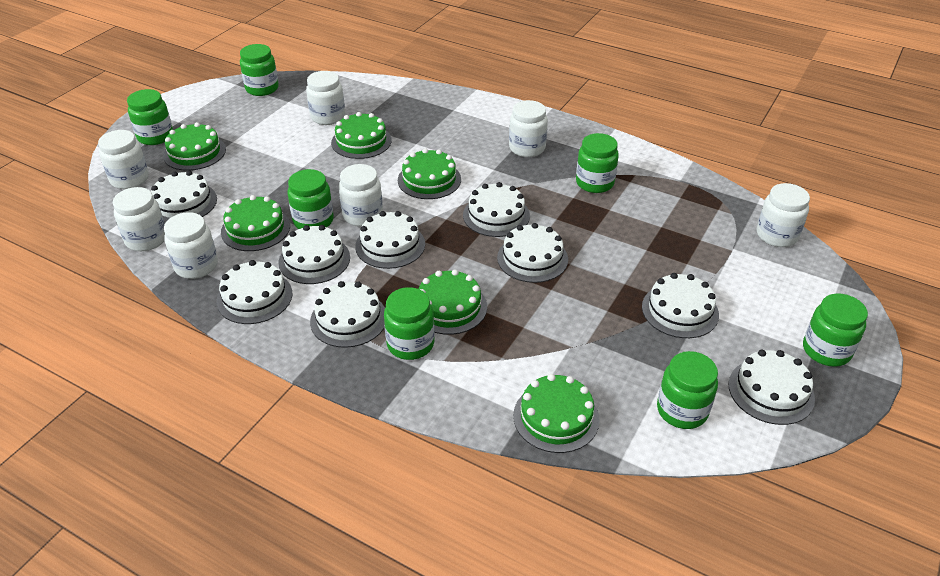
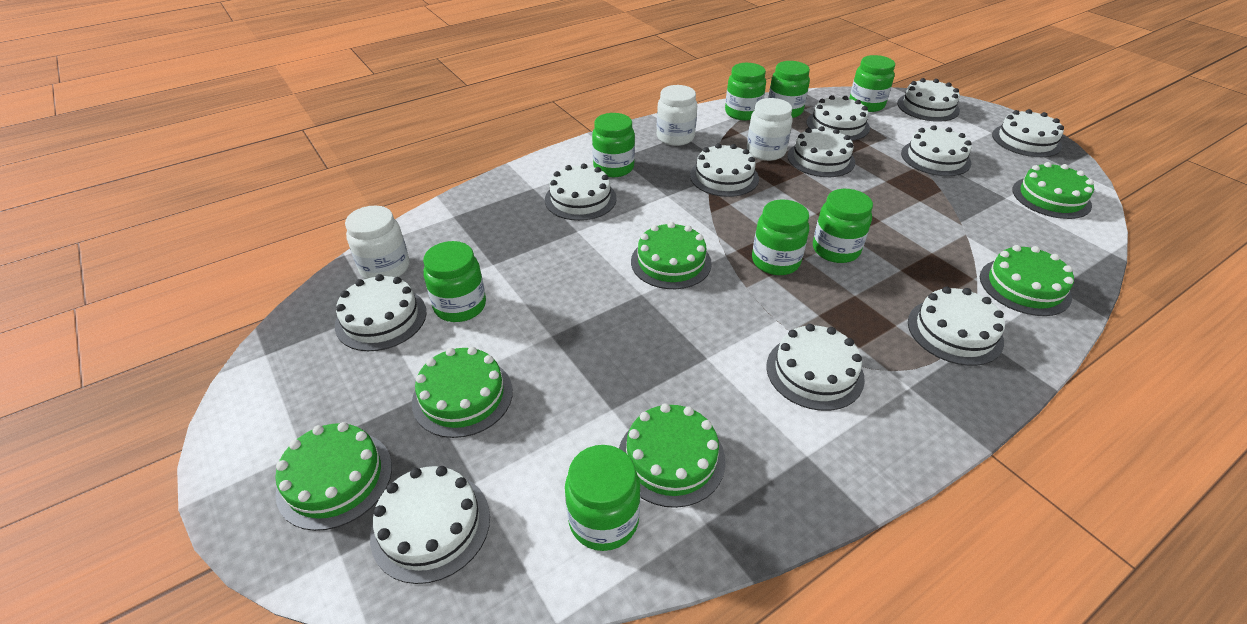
green jar: [127,89,173,145] [240,44,279,96] [287,169,334,229] [384,287,435,360] [576,133,619,193] [657,351,718,429] [803,294,868,367] = 7 -> [423,241,486,322] [565,445,641,551] [592,113,635,177] [725,63,766,120] [752,199,809,275] [768,61,810,118] [813,189,873,263] [849,55,895,112] = 8
white cake: [151,171,217,223] [217,260,293,324] [278,225,350,284] [310,281,385,348] [355,211,425,269] [463,182,530,237] [497,223,568,283] [642,273,719,338] [729,350,815,425] = 9 -> [335,274,427,351] [370,466,490,584] [545,164,617,221] [690,143,759,197] [766,324,865,411] [787,126,855,177] [806,95,870,141] [897,78,960,122] [901,125,972,176] [908,287,1005,366] [992,109,1064,157] = 11
white jar: [98,130,149,189] [113,187,165,251] [164,212,218,279] [306,71,345,125] [339,164,383,226] [509,100,548,157] [757,183,810,247] = 7 -> [345,206,409,279] [657,85,697,146] [747,98,793,161] = 3

